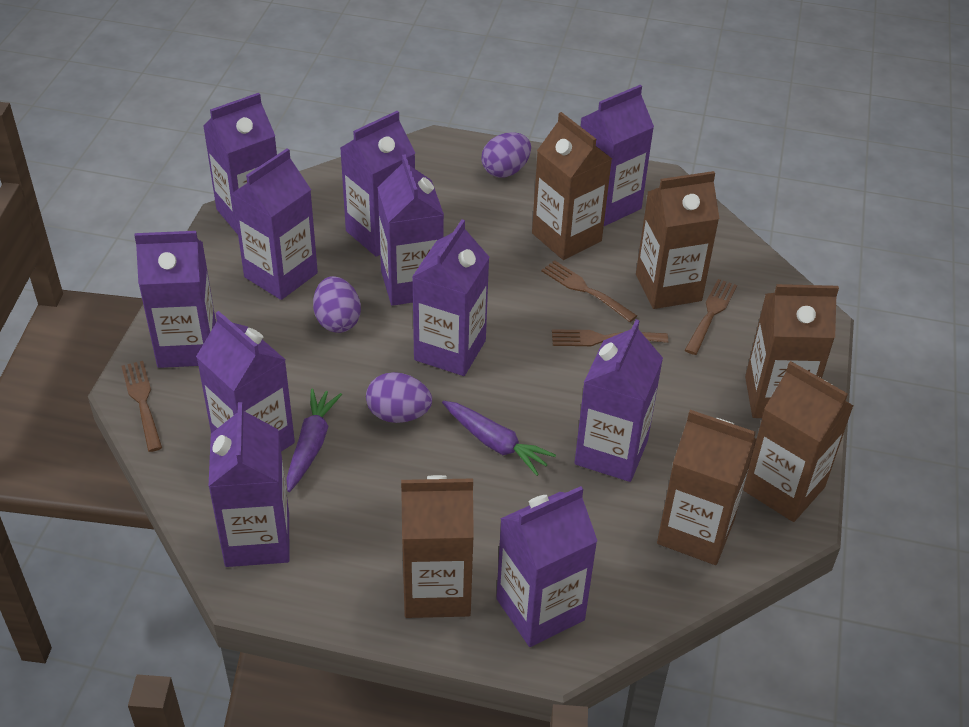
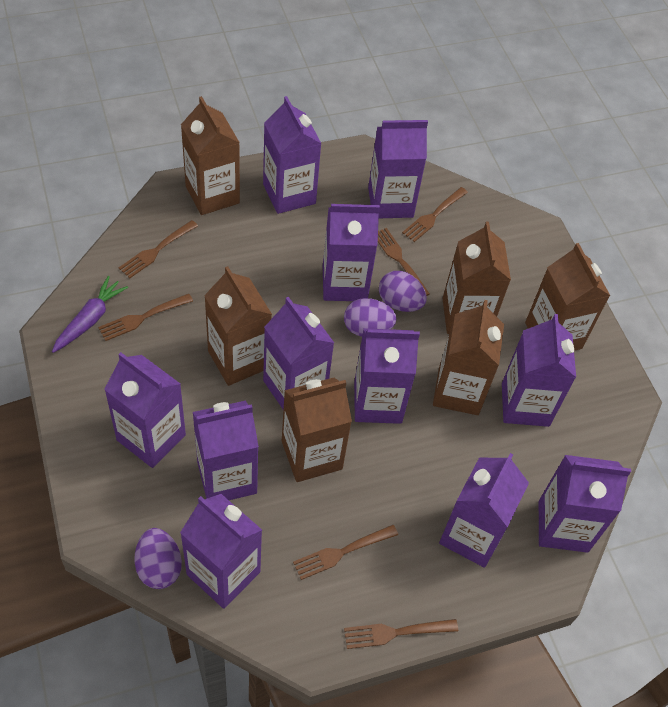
brown fork: [121,361,162,452] [541,260,637,322] [552,329,668,346] [685,279,737,355] = 4 -> [98,294,193,341] [119,220,198,278] [293,525,398,580] [344,619,458,649] [378,228,430,296] [402,187,468,242] = 6
purple carrot: [286,389,342,492] [442,401,556,476] = 2 -> [52,276,128,353] = 1

